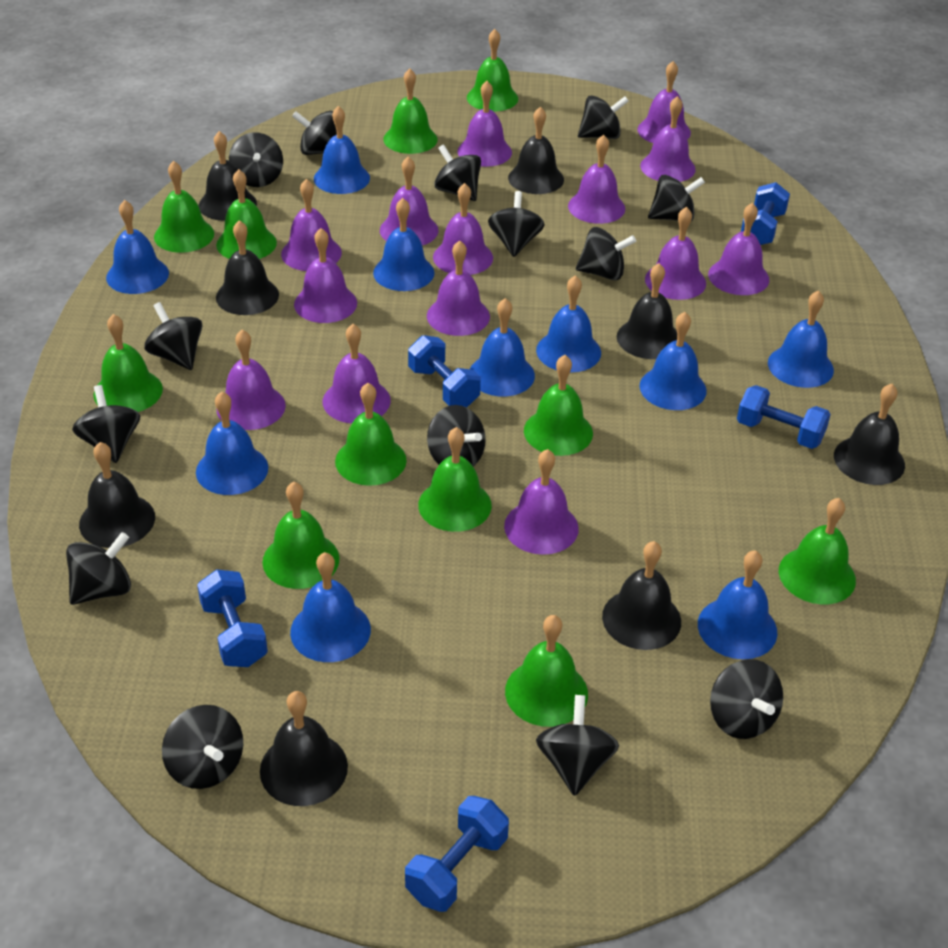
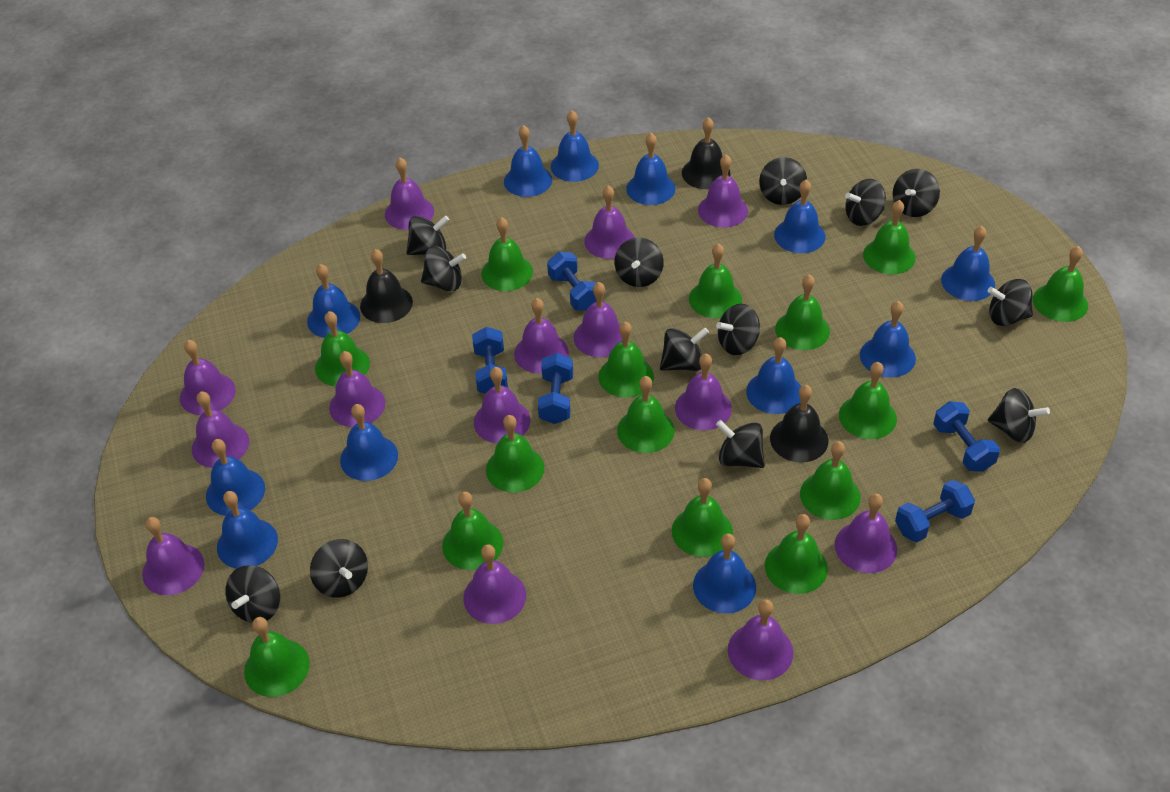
black bell: [79,442,155,548] [199,131,257,221] [216,220,279,315] [260,691,348,806] [508,107,564,194] [602,541,681,650] [617,263,677,359] [834,384,905,485] = 8 -> [360,249,413,323] [682,117,731,189] [770,385,828,463] = 3
black spinning top: [66,532,131,605] [72,385,140,463] [144,302,203,370] [162,705,243,789] [229,132,283,187] [292,111,337,155] [427,405,486,467] [434,144,481,201] [488,191,545,257] [536,695,619,796] [576,227,636,280] [578,95,628,139] [648,175,705,221] [710,659,783,739] = 14 -> [225,565,280,623] [310,539,368,598] [406,215,449,255] [421,246,466,292] [615,237,664,287] [660,328,709,371] [716,304,760,355] [716,420,765,468] [759,157,807,205] [845,179,886,226] [893,169,940,217] [988,279,1033,326] [988,388,1050,443] = 13
blue bell: [106,200,169,294] [196,392,268,495] [290,552,371,662] [314,106,370,194] [373,198,435,291] [470,298,535,397] [536,275,601,372] [640,312,707,410] [698,550,777,659] [768,290,834,388] = 10 -> [206,439,265,516] [217,491,278,569] [307,264,360,338] [340,404,398,481] [504,125,552,197] [551,111,599,182] [626,133,675,205] [693,534,756,614] [746,337,801,414] [774,180,825,253] [860,301,916,377] [941,226,995,301] = 12
green bell: [94,314,163,412] [154,161,214,253] [216,169,277,259] [262,482,339,589] [335,383,407,486] [383,68,437,154] [418,427,492,532] [467,29,518,111] [505,615,588,727] [524,355,593,456] [779,498,856,605] = 11 -> [244,617,310,697] [315,311,370,386] [442,492,503,570] [481,217,533,291] [486,415,544,492] [598,321,654,398] [617,376,675,453] [672,478,733,557] [689,243,742,318] [765,514,828,594] [775,274,830,350] [800,441,861,520] [839,362,897,439] [863,200,916,274] [1033,246,1088,322] = 15

